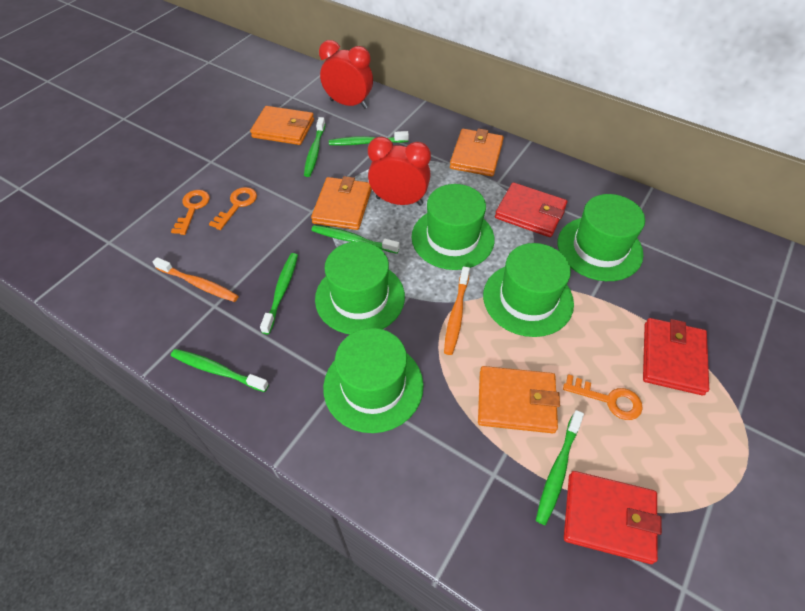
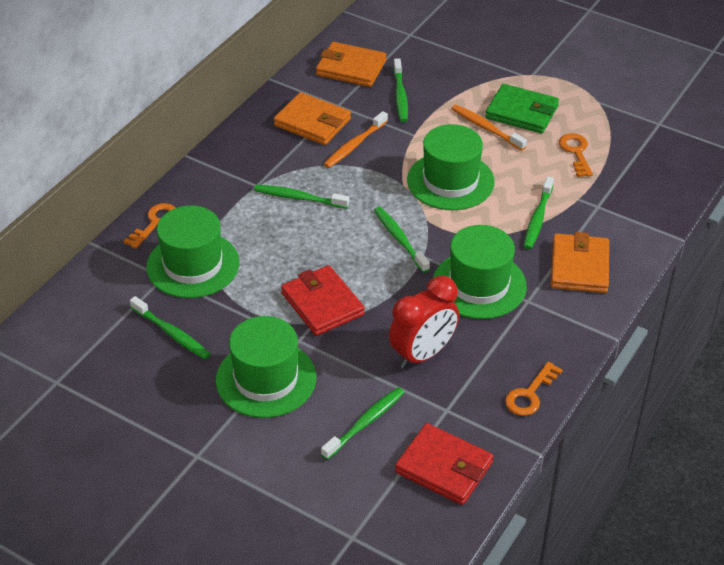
green hat: [315,241,405,334] [323,328,424,433] [411,184,494,270] [483,243,574,337] [558,194,645,281] = 5 -> [146,205,240,298] [216,316,316,418] [407,124,495,210] [433,225,527,319] = 4
green wallet: none = 0 -> [485,84,559,133] = 1
orange wallet: [250,106,314,145] [311,176,372,230] [450,128,504,177] [478,366,560,433] = 4 -> [274,92,351,145] [316,42,386,87] [551,232,609,293] = 3
red clock: [319,40,373,109] [368,137,431,206] = 2 -> [389,276,459,369] = 1
red wallet: [495,182,567,237] [564,471,662,564] [643,318,709,395] = 3 -> [281,265,365,336] [395,423,494,505] = 2

